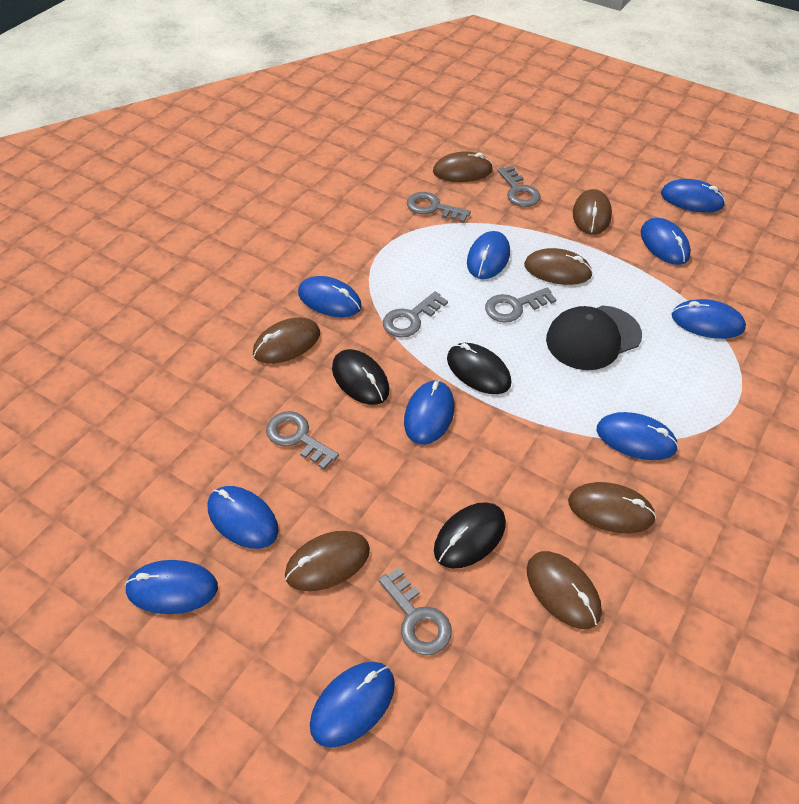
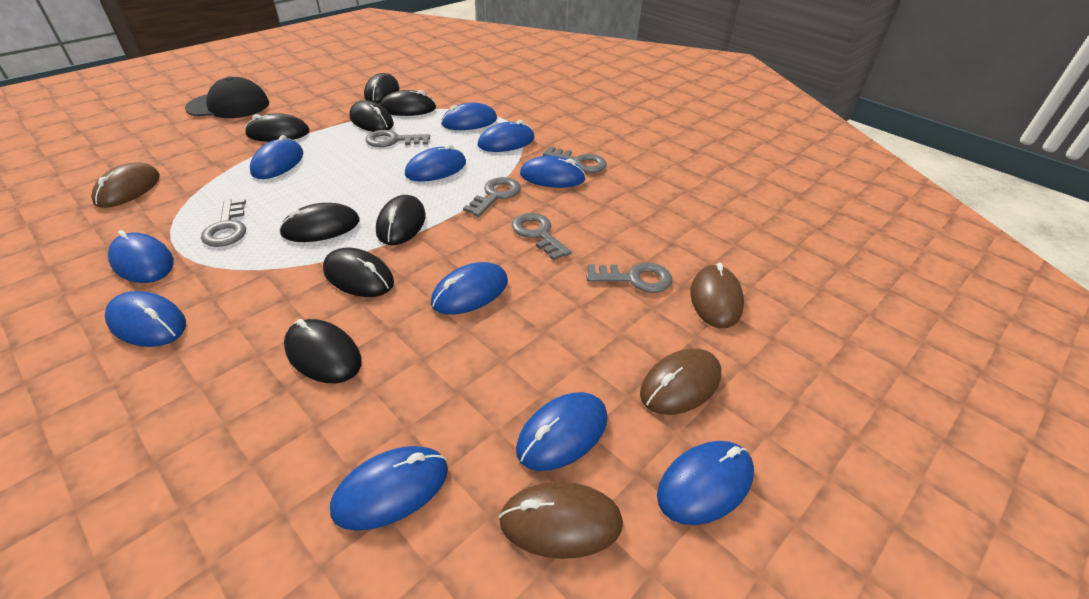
black mouse: [332,349,389,405] [434,502,506,569] [447,343,511,394] = 3 -> [245,113,310,142] [279,203,360,242] [284,319,362,383] [323,248,394,297] [349,100,394,132] [364,73,399,104] [376,195,426,245] [380,90,436,116] = 8
blue mouse: [125,560,218,614] [207,486,279,549] [298,276,362,317] [310,662,395,748] [404,380,454,445] [467,231,510,279] [597,412,679,460] [641,218,691,265] [661,179,725,213] [672,299,746,339] = 10 -> [105,291,186,347] [108,230,174,283] [250,135,303,179] [330,446,448,531] [405,145,466,182] [431,262,508,315] [441,103,497,130] [477,120,535,152] [516,392,607,471] [520,156,586,188] [657,441,754,525] = 11
brown mouse: [253,318,320,364] [285,531,370,591] [433,152,493,182] [524,248,593,285] [527,551,602,629] [568,482,656,533] [573,189,612,235] = 7 -> [91,162,160,208] [499,482,623,559] [640,348,721,415] [690,263,744,328] = 4

